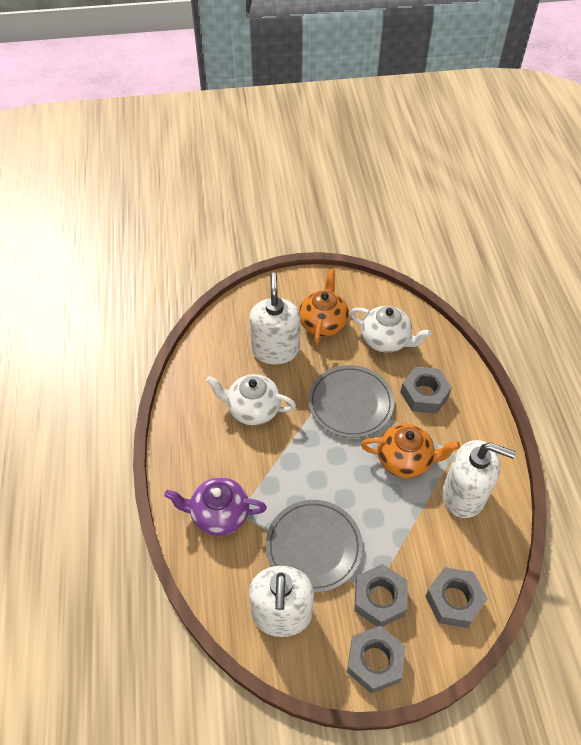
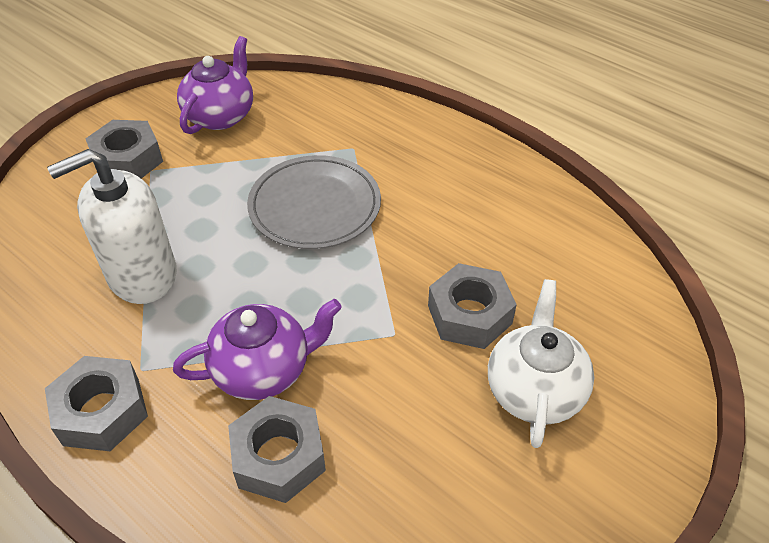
grey plate: [266,500,363,593] [308,365,394,438] = 2 -> [247,155,381,249] = 1
orange teapot: [299,269,349,345] [361,424,460,478] = 2 -> none = 0
purple teapot: [164,477,267,536] = 1 -> [173,299,342,400] [177,36,253,134] = 2
white soap dispenser: [249,272,300,364] [249,566,314,637] [442,440,516,518] = 3 -> [47,149,177,304] = 1
white teapot: [206,374,296,425] [350,306,431,353] = 2 -> [488,279,594,448] = 1

